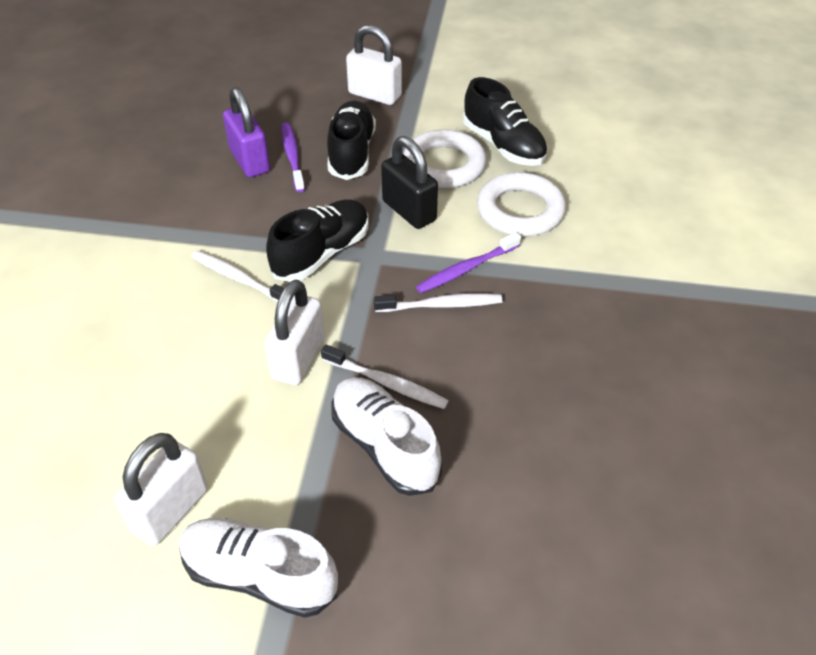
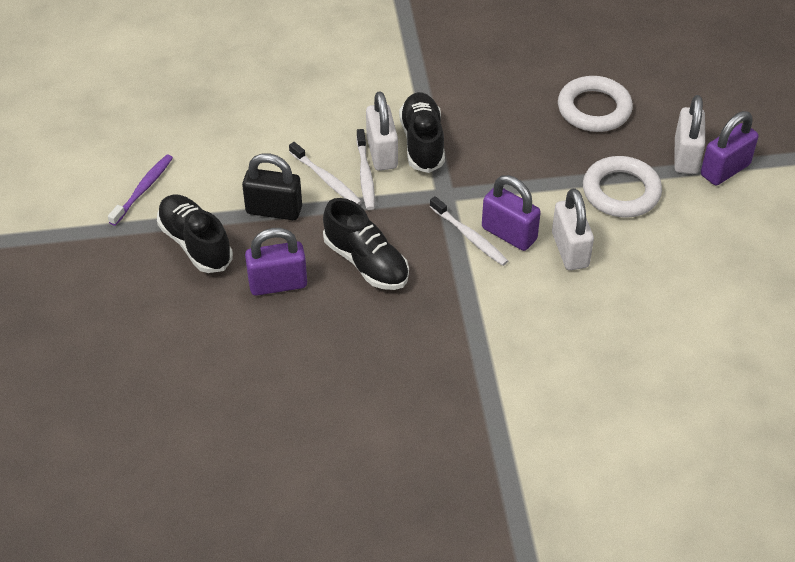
purple padlock: [223,87,270,178] = 1 -> [245,228,307,296] [482,175,541,251] [701,111,759,185] = 3
purple toothbrush: [281,122,305,192] [416,232,521,293] = 2 -> [108,154,173,226] = 1
white shoe: [179,518,338,618] [331,377,442,496] = 2 -> none = 0

